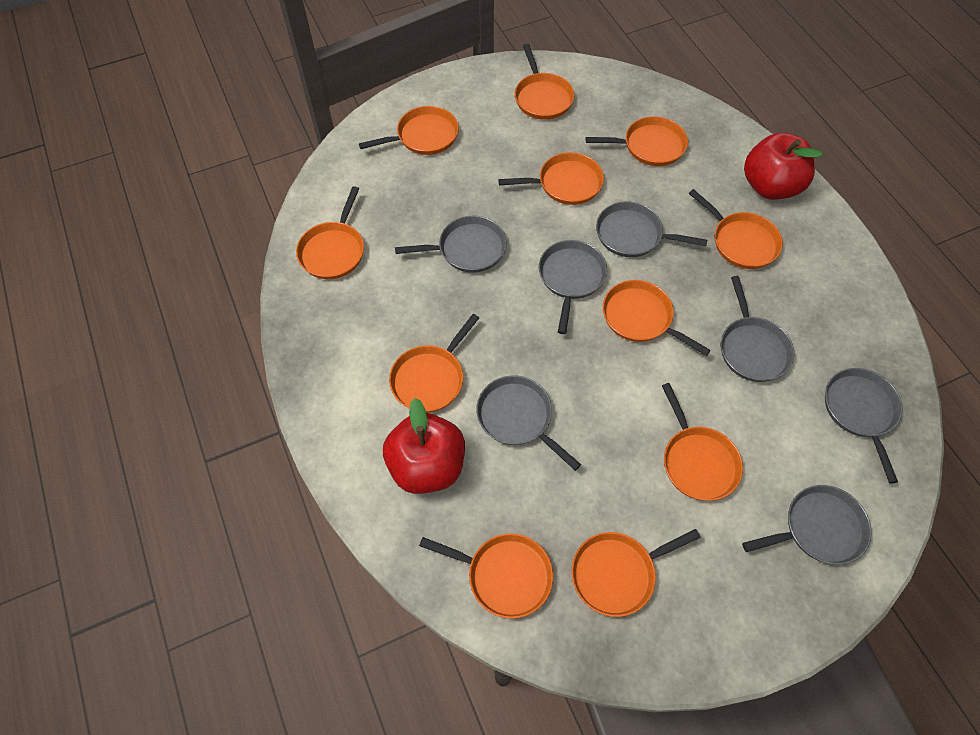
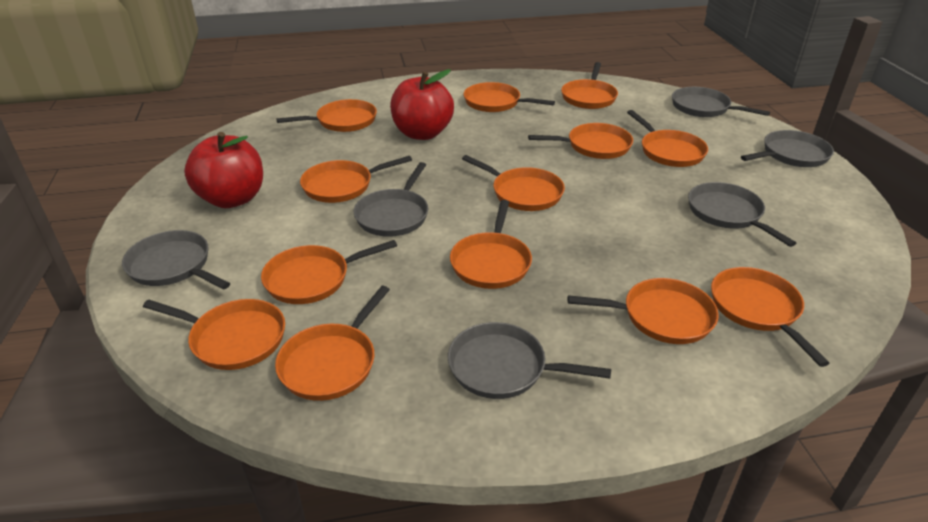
grey pan: [395,216,507,273] [476,375,581,471] [539,240,607,334] [596,201,707,257] [721,276,794,382] [742,485,872,565] [825,368,903,483] = 7 -> [122,230,230,290] [354,162,428,237] [448,322,611,399] [672,87,770,117] [688,182,796,247] [741,130,834,167] = 6
orange pan: [296,186,364,279] [359,106,459,155] [389,314,479,412] [419,533,553,619] [498,152,604,205] [515,44,574,120] [571,529,701,617] [586,116,688,166] [603,280,711,356] [662,383,743,501] [689,189,783,269] = 11 -> [143,299,285,370] [261,240,397,304] [275,286,390,401] [276,99,377,132] [300,156,412,203] [450,200,532,289] [462,155,565,211] [464,82,555,112] [528,123,633,159] [561,62,618,109] [568,278,719,344] [627,110,708,167] [711,267,829,367] = 13

